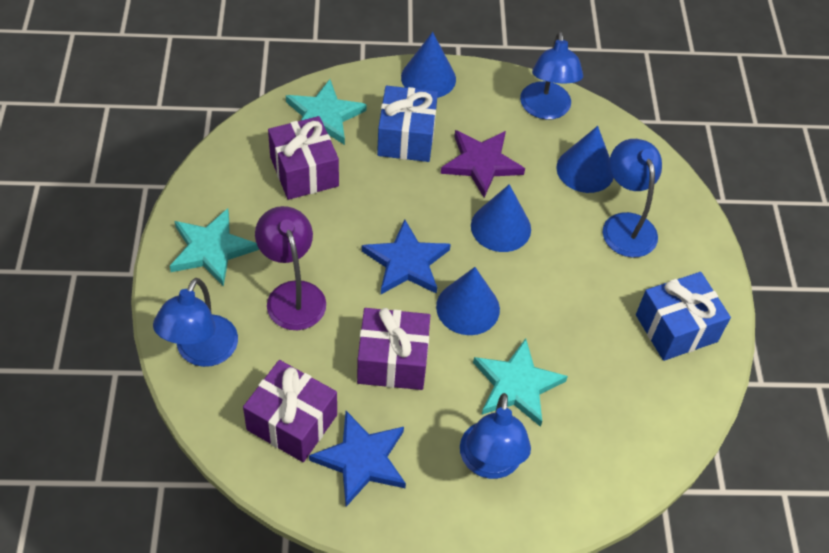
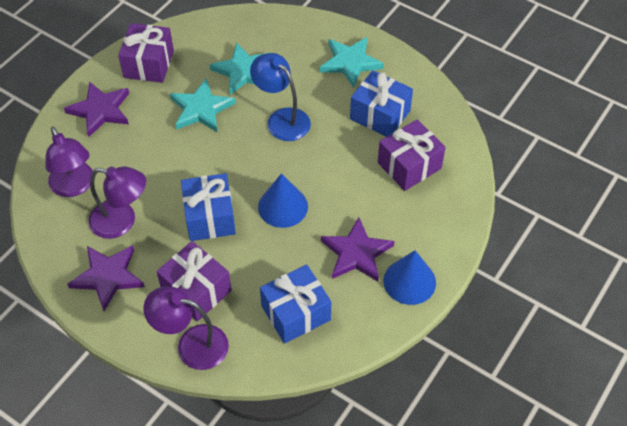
blue cone: [401,32,456,98] [436,267,500,335] [471,184,531,252] [556,126,614,193] = 4 -> [258,173,308,228] [383,250,436,305] = 2
blue gift: [377,85,438,162] [636,272,731,361] = 2 -> [181,173,236,241] [260,265,331,344] [350,70,413,137] = 3
blue lamp: [153,278,238,367] [460,393,531,479] [520,31,583,120] [603,139,662,257] = 4 -> [250,53,311,141] = 1
blue star: [309,411,406,507] [362,219,451,294] = 2 -> none = 0
purple lamp: [255,206,326,330] = 1 -> [45,126,93,197] [88,166,146,239] [144,287,229,370] = 3
purple star: [441,130,525,198] = 1 -> [64,81,129,137] [67,245,145,311] [321,217,395,282] = 3

